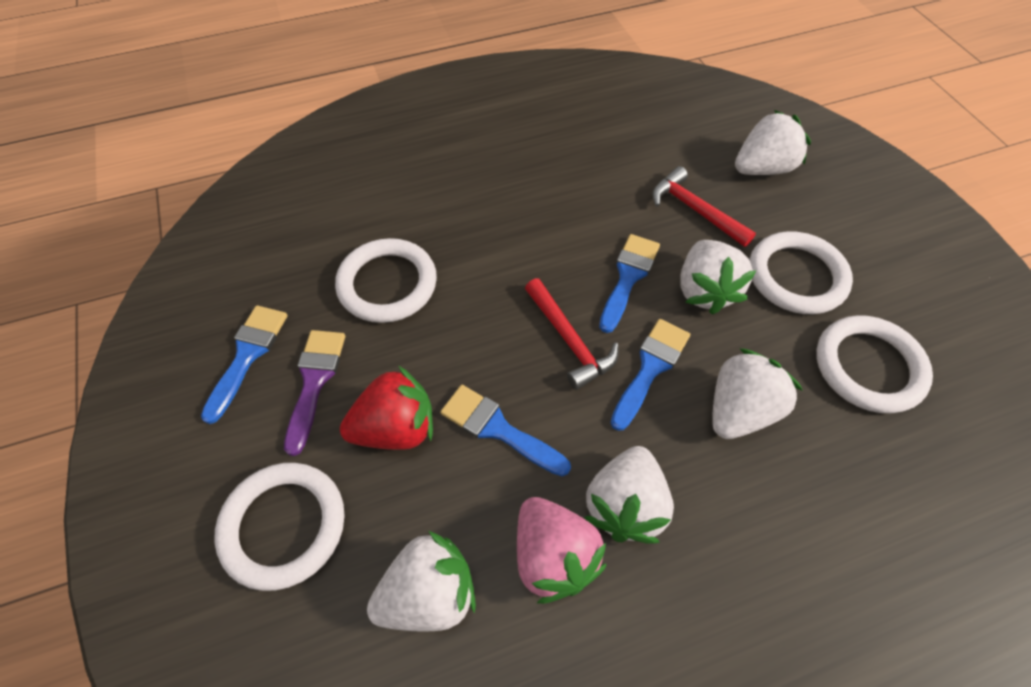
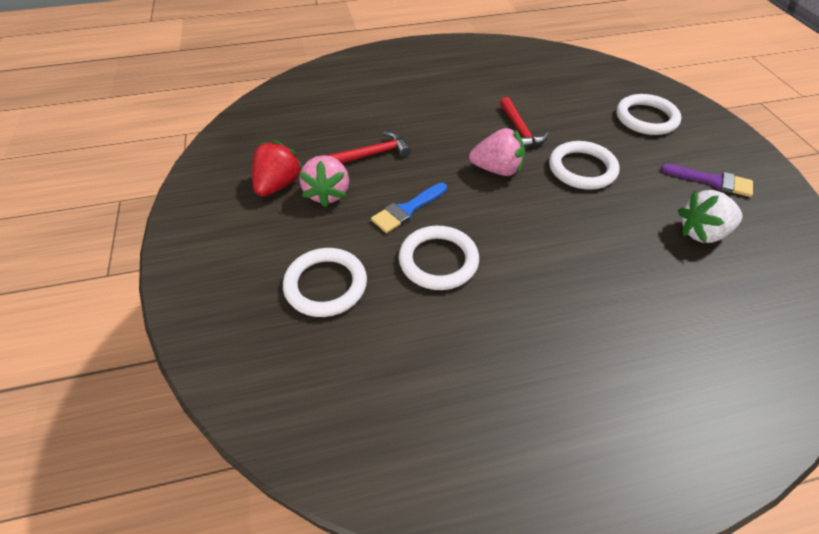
blue brush: [201,305,287,424] [440,385,571,476] [599,234,660,333] [610,319,690,431] = 4 -> [371,183,447,233] = 1
pink strawberry: [517,497,607,604] = 1 -> [299,155,349,208] [469,128,525,176] = 2
white strawberry: [367,531,476,632] [584,446,674,544] [680,240,756,315] [712,348,803,439] [735,110,811,175] = 5 -> [678,190,742,243] = 1

